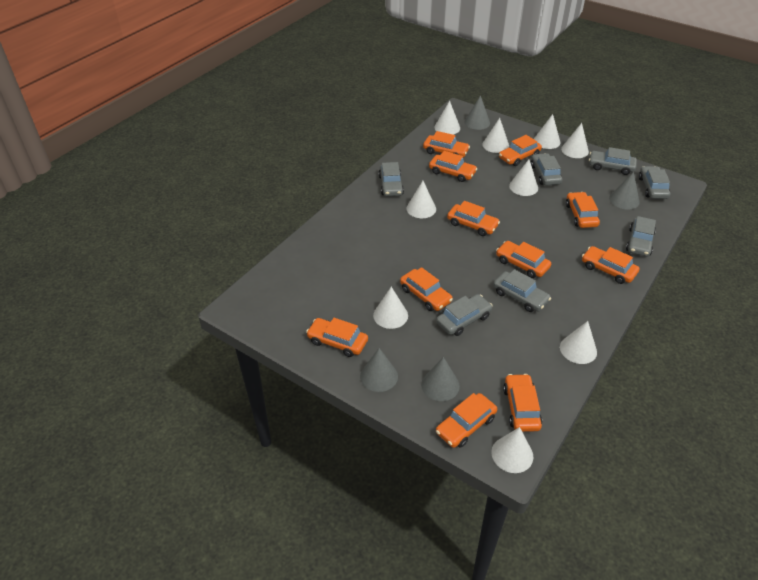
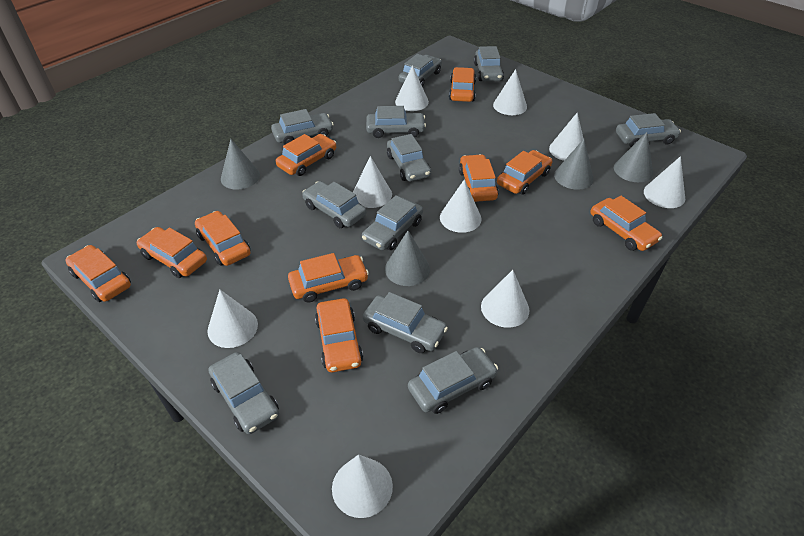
grey car: [379,162,404,196] [436,294,493,336] [493,269,551,312] [531,153,562,186] [589,147,637,175] [626,216,656,257] [639,166,670,199] = 7 -> [209,352,279,434] [271,109,334,145] [302,181,366,228] [362,195,423,251] [363,292,448,353] [366,106,426,138] [387,134,431,181] [399,54,442,87] [408,347,498,414] [474,46,504,81] [616,113,681,147] = 11
orange car: [306,318,368,357] [400,267,453,311] [423,131,470,158] [429,151,477,182] [436,393,497,448] [447,201,500,236] [496,241,551,278] [499,135,542,166] [503,374,542,432] [566,192,600,228] [582,246,640,284] = 11 -> [65,245,131,302] [137,227,207,278] [195,211,250,266] [276,134,336,176] [288,253,369,303] [315,298,363,372] [449,67,476,102] [459,154,499,202] [497,150,552,195] [590,196,662,251] = 10

